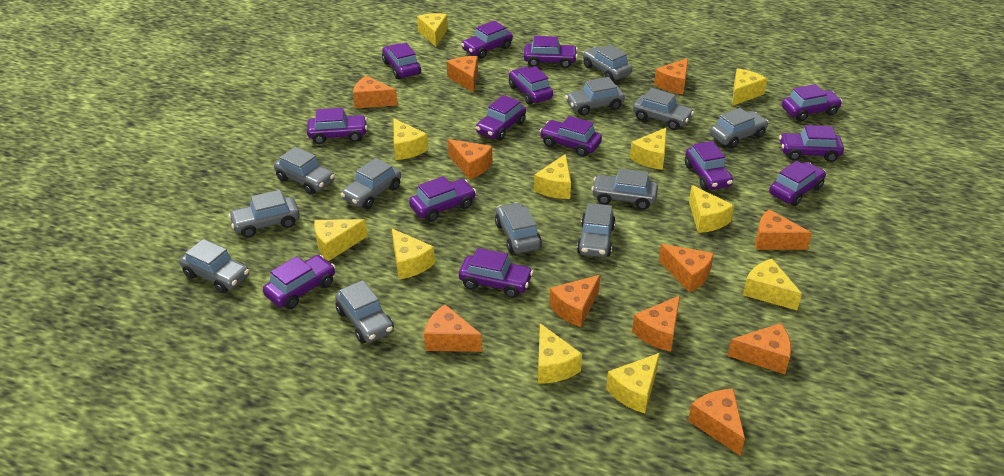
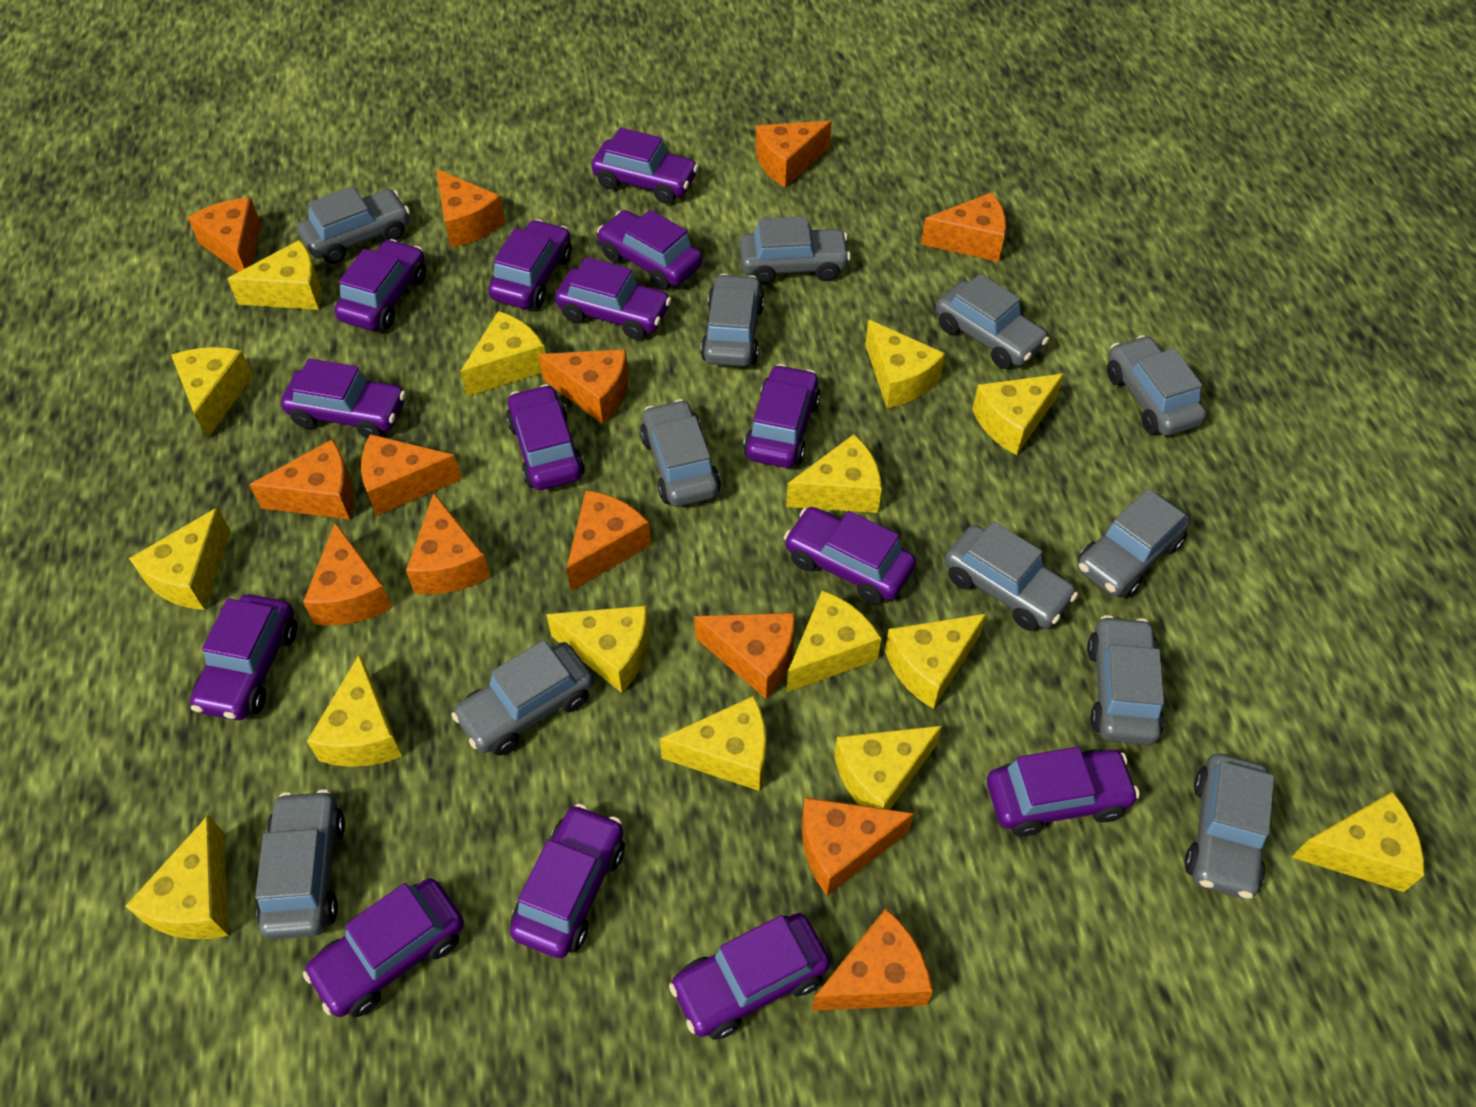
orange cheese: [353,76,397,108] [424,304,482,352] [447,56,478,93] [448,139,492,180] [549,275,600,327] [632,295,680,352] [654,58,688,94] [659,244,714,293] [688,389,745,456] [728,323,791,374] [755,209,812,250] = 11 -> [187,198,261,272] [249,439,354,519] [303,522,392,626] [361,434,461,516] [406,493,490,594] [436,169,505,248] [538,349,629,424] [566,490,651,591] [694,613,795,699] [756,121,832,187] [802,797,914,895] [812,908,933,1011] [921,192,1006,262] = 13
yellow cheese: [314,219,368,261] [392,229,435,279] [393,118,428,160] [417,13,448,47] [534,154,571,199] [538,323,582,384] [606,353,660,413] [630,128,667,170] [689,185,734,233] [732,68,767,106] [743,259,802,310] = 11 -> [125,815,229,939] [129,507,231,610] [171,347,253,439] [227,240,322,310] [307,654,402,767] [460,311,546,396] [546,605,649,693] [660,696,766,791] [786,434,882,513] [786,590,882,693] [834,726,942,810] [865,319,945,408] [885,614,986,709] [972,374,1064,455] [1292,791,1424,892] = 15

